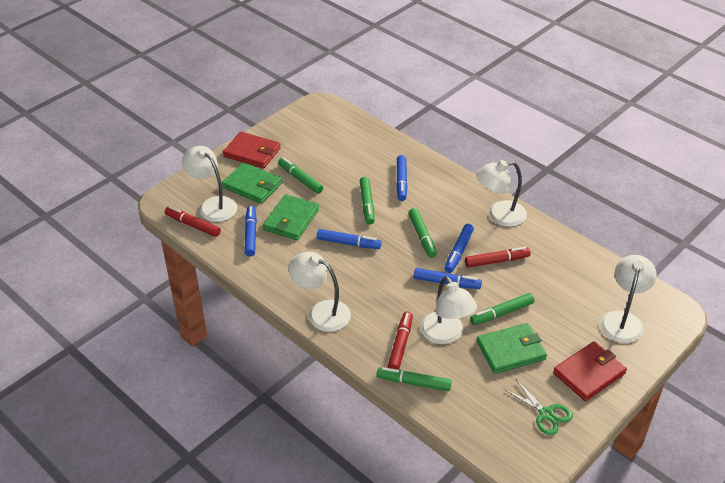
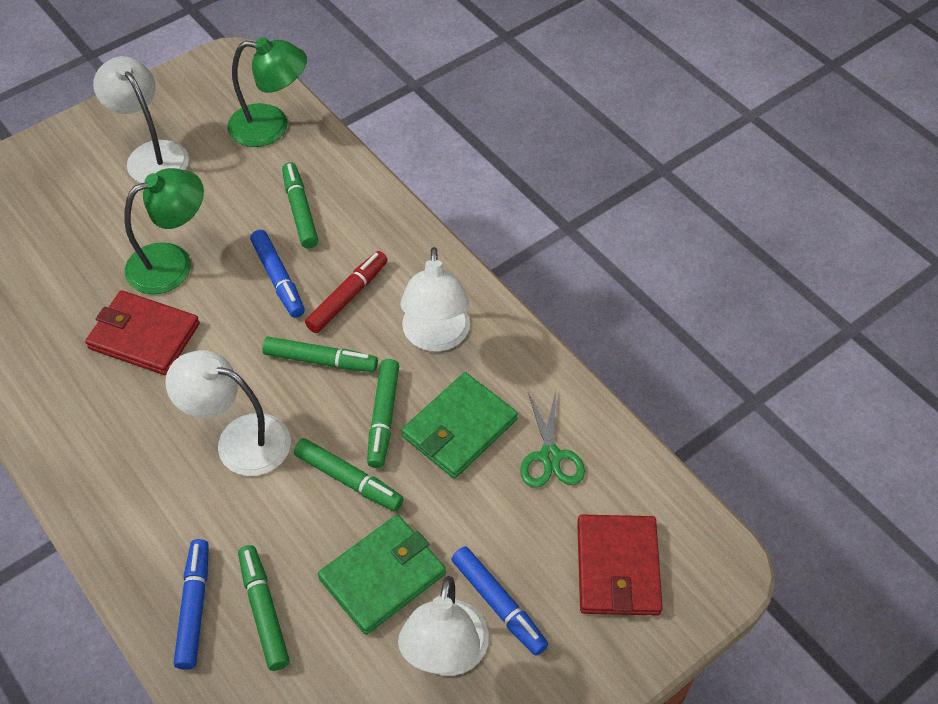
blue marker: [244,206,257,256] [317,229,382,249] [396,155,408,201] [414,268,482,289] [444,224,474,273] = 5 -> [174,539,209,670] [250,230,305,318] [451,546,548,656] = 3
green lamp: none = 0 -> [124,168,204,294] [227,37,307,147] = 2
green wallet: [222,162,282,204] [263,194,319,240] [477,323,547,374] = 3 -> [318,515,446,635] [401,372,518,479] = 2
red marker: [165,206,221,237] [388,311,413,369] [465,247,531,268] = 3 -> [305,251,388,333] = 1
white lamp: [182,146,237,222] [288,252,351,332] [420,276,477,344] [476,160,527,227] [600,255,657,343] = 5 -> [93,56,189,183] [165,350,291,476] [398,576,489,676] [400,247,470,352] = 4

